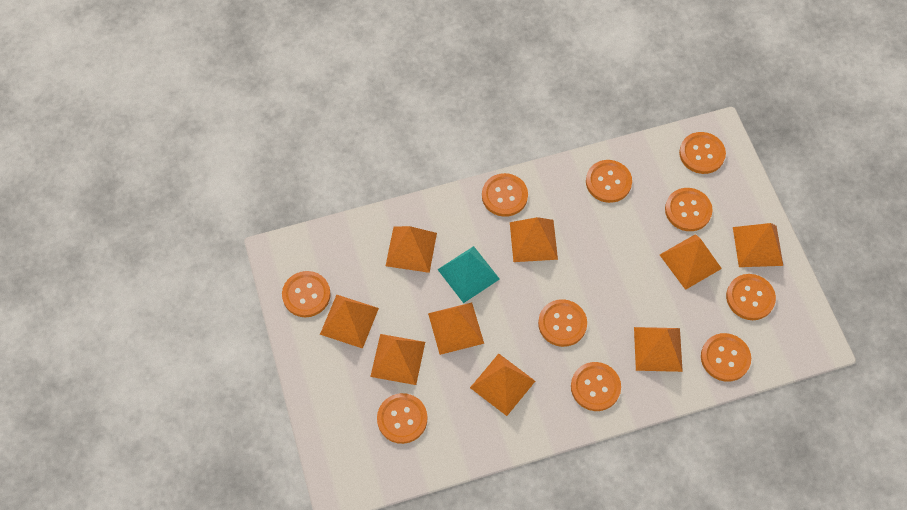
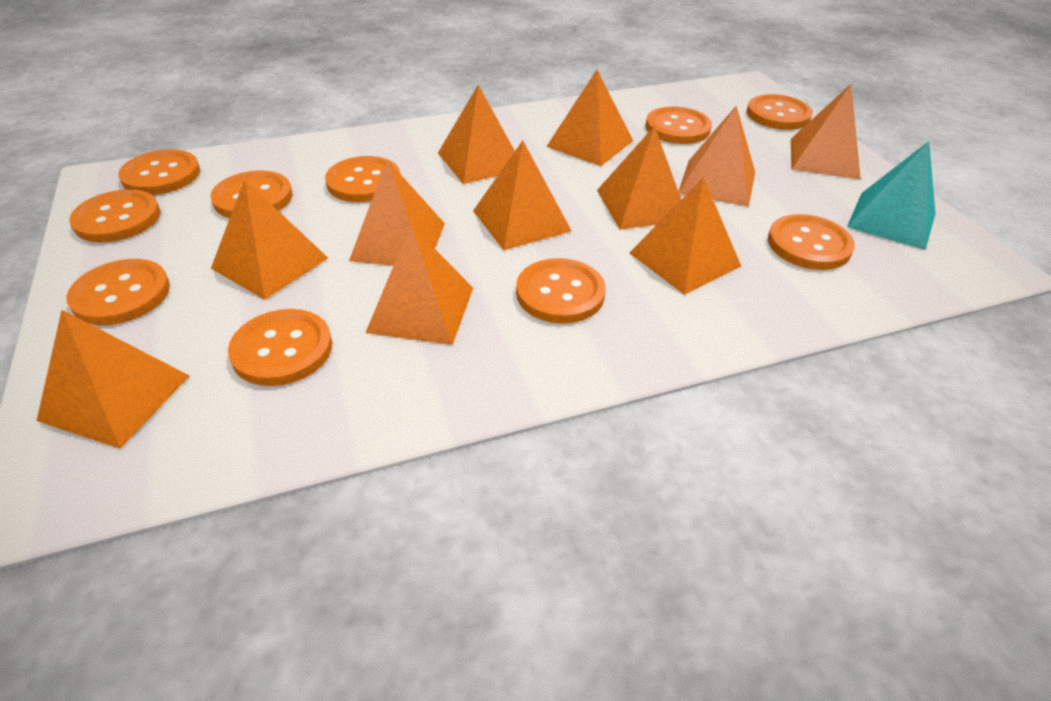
orange pyramid: [320,295,379,349] [370,334,425,385] [386,226,437,273] [428,303,484,355] [470,354,535,416] [510,217,558,262] [634,327,683,372] [660,234,722,290] [733,223,783,267] = 9 -> [37,310,190,449] [211,179,328,300] [349,160,445,266] [365,225,473,345] [438,85,515,184] [473,141,571,250] [546,70,633,166] [597,126,681,229] [629,177,741,295] [679,106,755,207] [791,84,861,179] = 11

